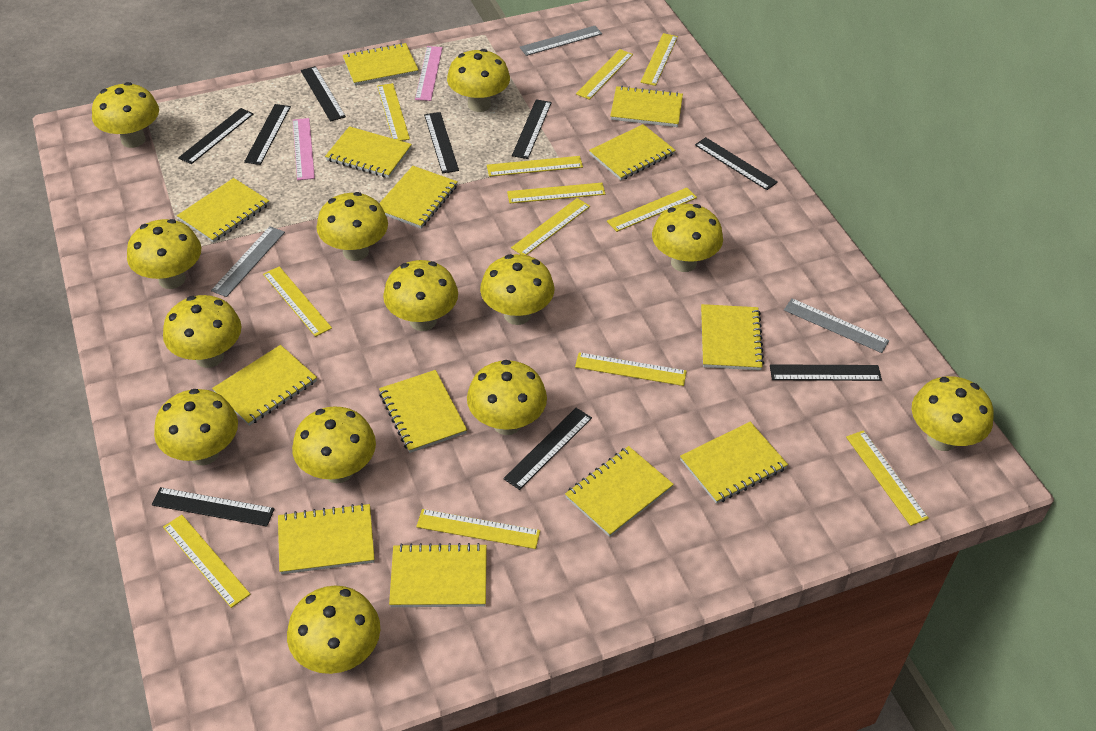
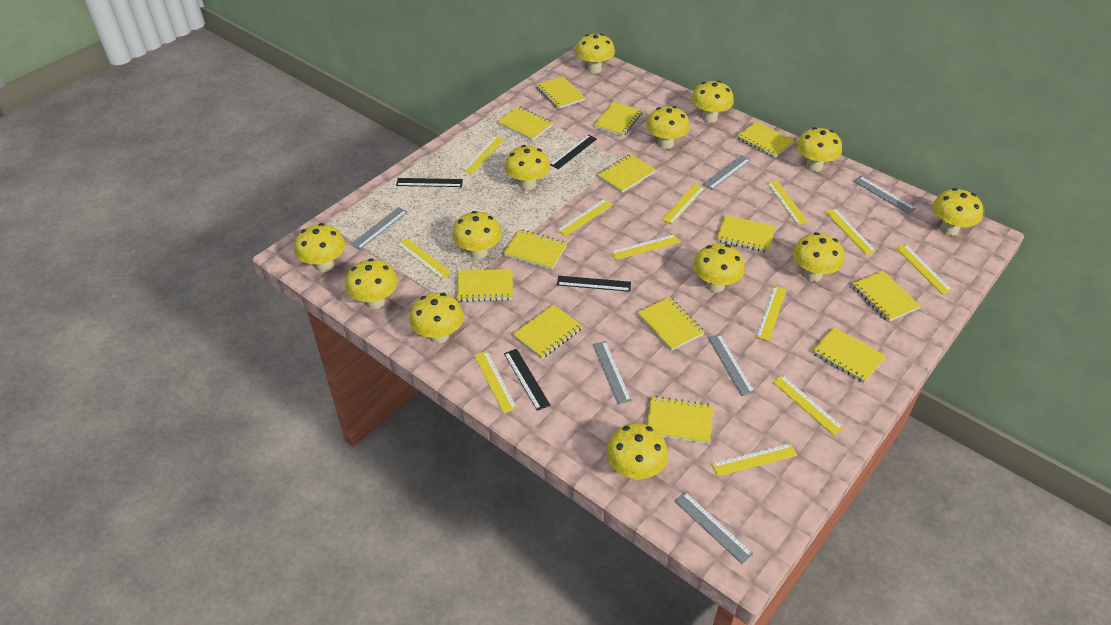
black ruler: [152,487,274,526] [178,108,253,164] [244,104,291,165] [301,66,346,121] [424,112,459,173] [503,408,592,490] [512,99,552,159] [695,137,778,190] [770,364,882,381] = 9 -> [396,178,463,187] [504,349,551,411] [550,135,597,169] [557,276,631,292] = 4
grey ruler: [211,226,285,297] [520,26,602,56] [784,298,889,353] = 3 -> [351,207,407,250] [593,341,632,404] [674,492,753,564] [702,155,750,190] [708,334,755,396] [853,176,916,214] = 6
pink ruler: [293,118,315,180] [415,46,443,101] = 2 -> none = 0

